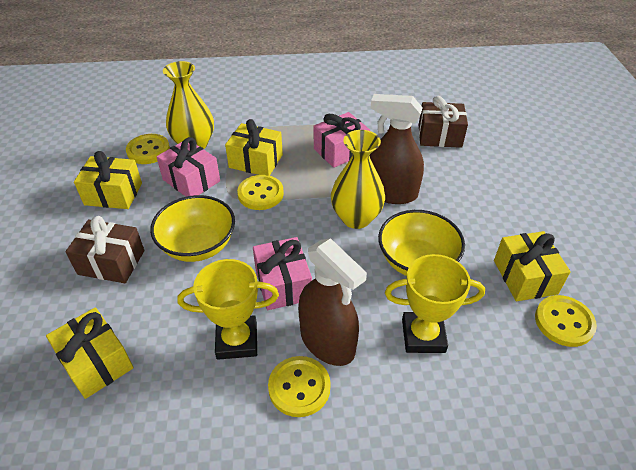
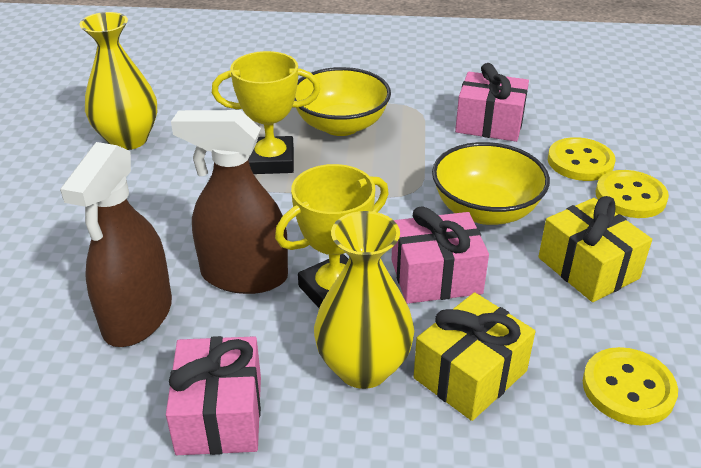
brown gift: [65,216,145,283] [419,96,468,148] = 2 -> none = 0
yellow button: [126,134,170,164] [237,175,284,210] [268,356,331,417] [535,295,597,347] = 4 -> [548,137,615,181] [583,347,678,426] [596,170,669,218] = 3
yellow gift: [46,307,134,399] [74,151,142,209] [225,119,283,176] [494,231,571,301] = 4 -> [414,292,536,421] [538,196,652,302] = 2

